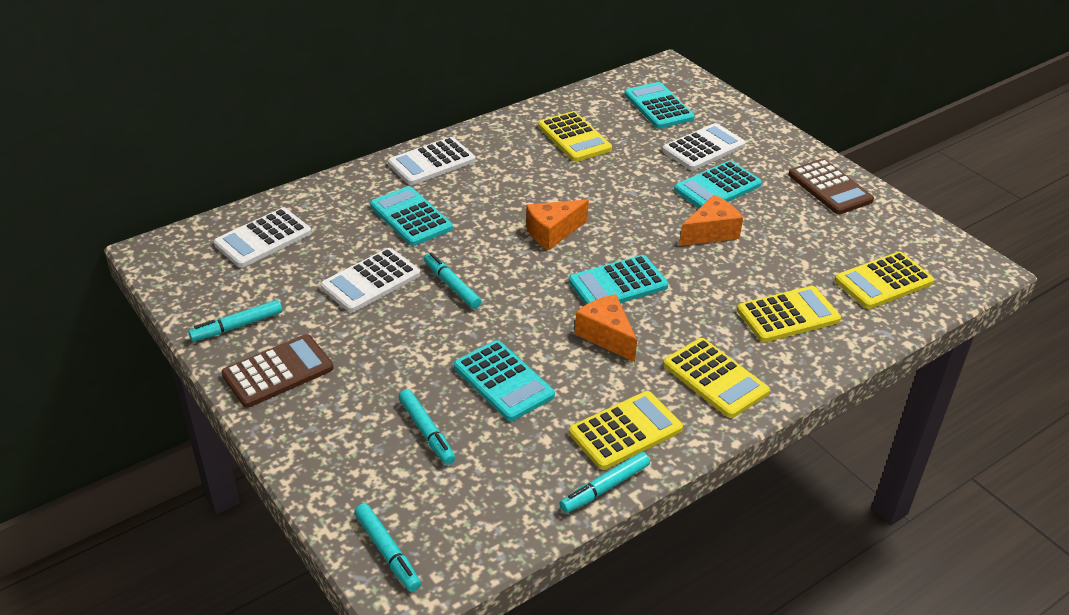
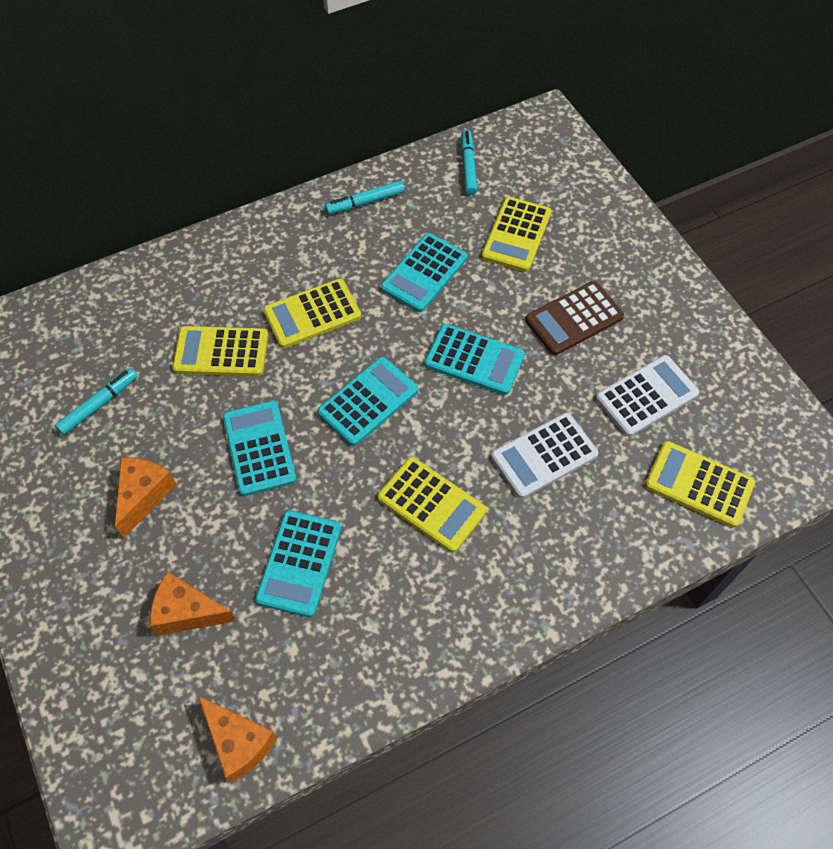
brown calculator: [222,334,333,408] [788,159,874,214] = 2 -> [525,281,624,355] = 1
turquoise marker: [188,300,282,341] [354,503,421,592] [398,389,455,465] [424,253,482,309] [560,452,650,513] = 5 -> [55,368,137,435] [325,181,404,214] [461,130,477,195] = 3
white calculator: [214,208,312,268] [320,248,420,313] [388,137,475,185] [662,123,746,170] = 4 -> [491,413,599,499] [596,355,700,437] = 2

